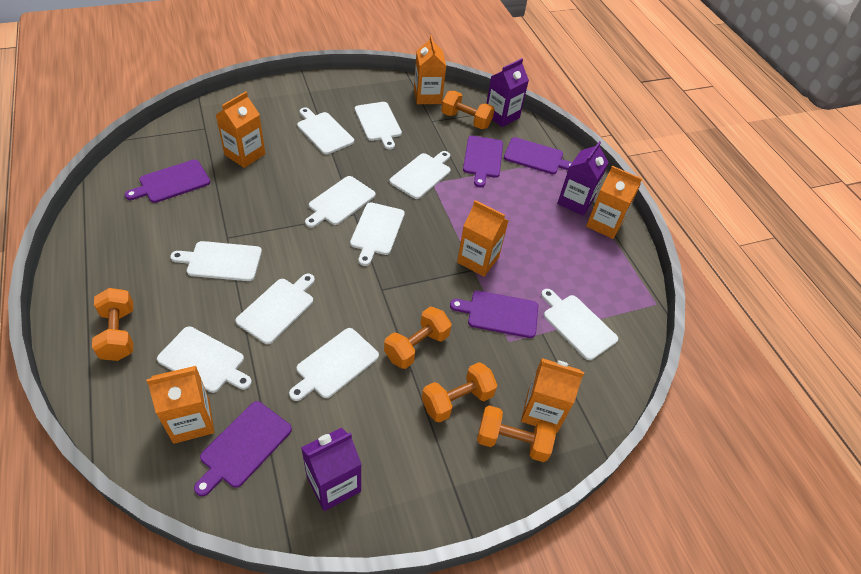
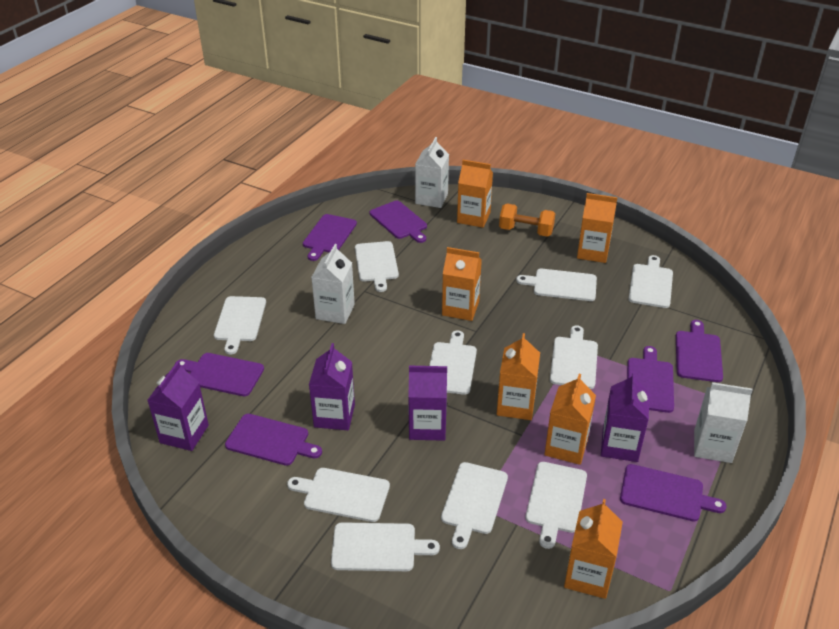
orange dumbbell: [92,288,133,361] [384,307,452,369] [422,362,497,423] [441,91,495,129] [477,406,556,462] = 5 -> [499,203,555,237] = 1
purple carton: [301,428,361,511] [486,58,529,127] [557,141,609,216] = 3 -> [147,361,209,451] [309,343,355,430] [408,366,447,441] [601,372,649,462] = 4
purple cutting board: [125,160,210,203] [194,401,292,496] [450,291,538,338] [463,135,503,187] [504,137,572,174] = 5 -> [175,353,264,396] [225,414,322,466] [303,214,357,261] [370,201,427,243] [620,464,727,522] [627,346,674,413] [676,320,723,382] = 7
white carton: none = 0 -> [311,244,355,324] [415,137,449,208] [694,382,753,463] = 3

